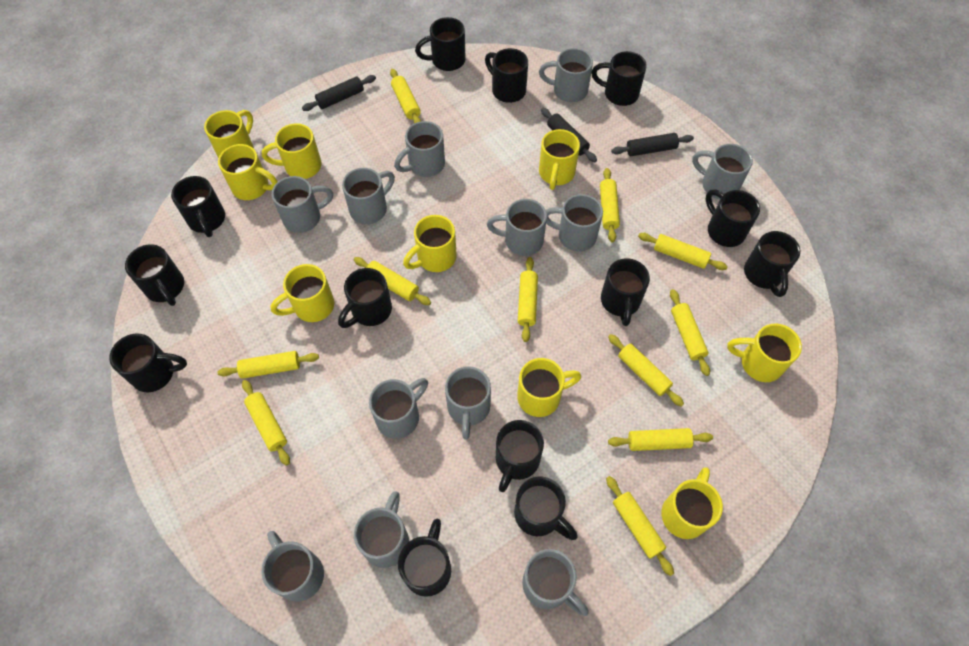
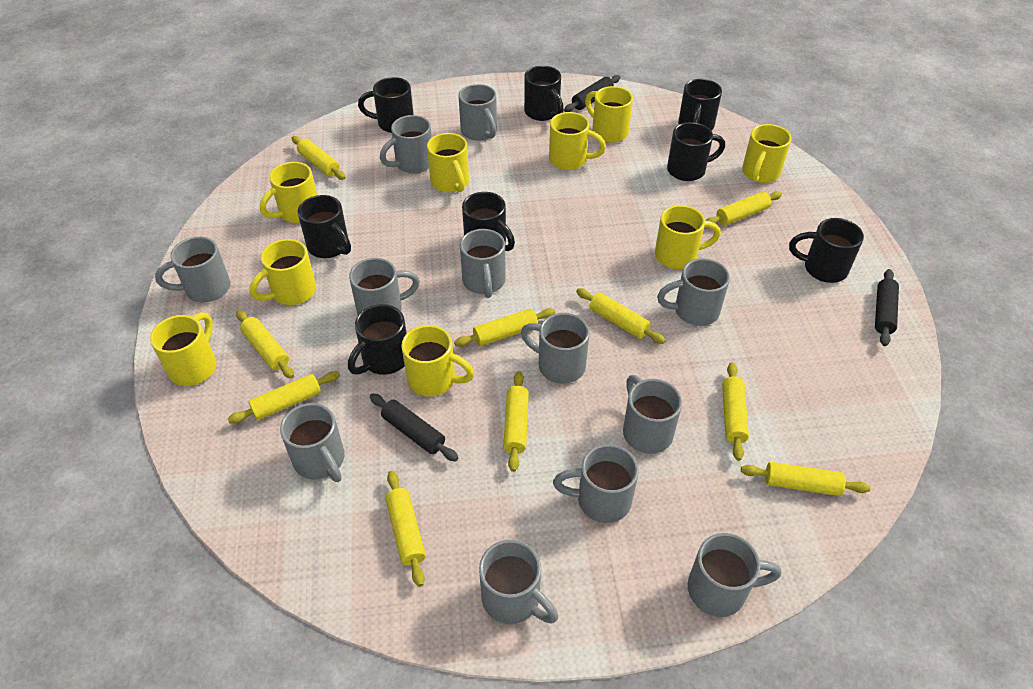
black mug: [109,333,187,392] [125,244,184,306] [171,176,225,237] [338,268,392,328] [398,519,451,597] [415,17,465,71] [485,48,528,103] [496,420,544,492] [514,476,577,540] [591,51,647,106] [601,258,650,326] [705,189,760,247] [744,231,800,297] = 13 -> [298,195,351,258] [348,304,407,375] [358,77,414,133] [462,192,515,251] [524,66,564,121] [667,122,725,181] [678,79,722,131] [789,218,864,283] = 8
yellow rolling pin: [217,351,319,379] [242,380,290,466] [354,257,431,305] [390,69,421,123] [518,257,538,342] [600,168,620,243] [606,476,674,576] [608,334,684,407] [608,428,713,451] [638,233,728,270] [670,289,710,376] = 11 -> [228,371,340,424] [236,310,294,379] [292,136,346,180] [385,471,426,587] [454,308,555,347] [503,371,529,472] [576,288,666,344] [706,191,782,225] [722,362,749,461] [741,462,870,496] = 10

